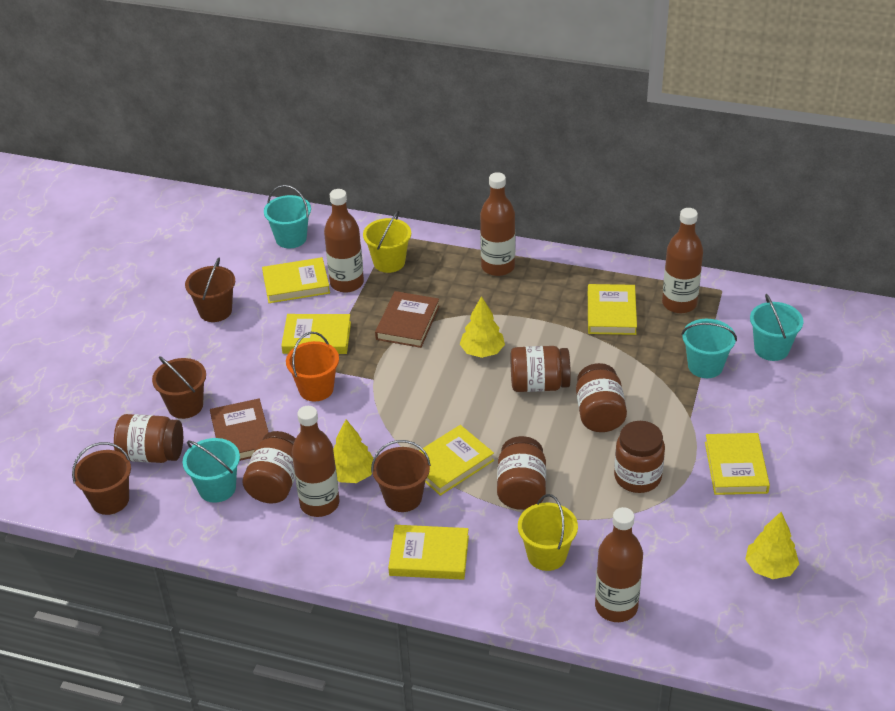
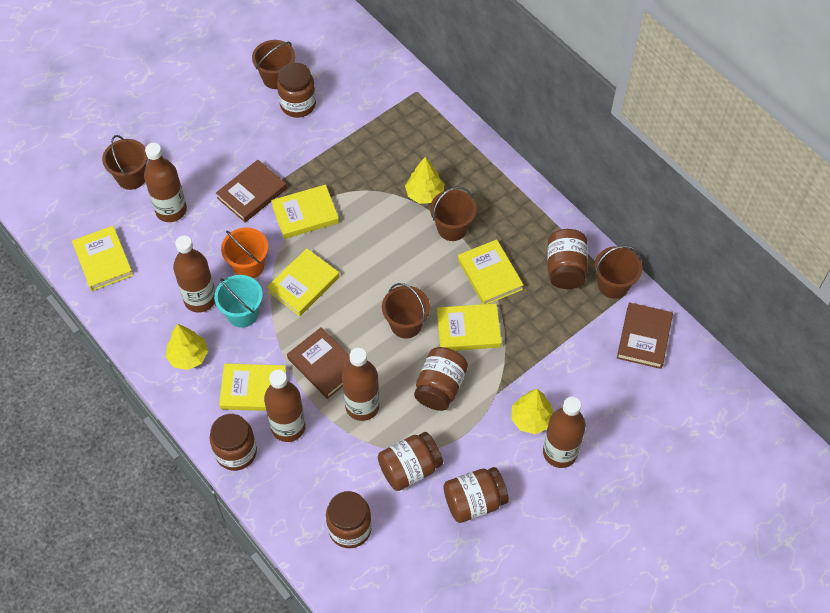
brown book: [210,399,269,461] [375,291,440,348] = 2 -> [216,160,287,222] [287,327,350,399] [617,302,673,369] = 3
brown bucket: [72,442,131,515] [152,356,206,419] [185,258,235,322] [371,440,431,512] = 4 -> [102,135,148,190] [252,40,295,89] [382,283,430,339] [430,187,477,241] [594,245,642,299] = 5
brown jar: [114,414,183,463] [242,431,296,503] [497,436,546,510] [511,346,571,392] [576,363,627,432] [614,421,665,493] = 6 -> [210,414,257,471] [277,63,316,118] [326,491,372,548] [378,432,443,491] [414,347,468,411] [443,467,509,523] [547,229,588,289] = 7
turquoise bucket: [183,438,240,503] [264,185,311,248] [681,319,737,378] [750,294,803,361] = 4 -> [214,275,263,328] = 1
yellow bucket: [363,211,411,273] [518,494,578,571] = 2 -> none = 0

